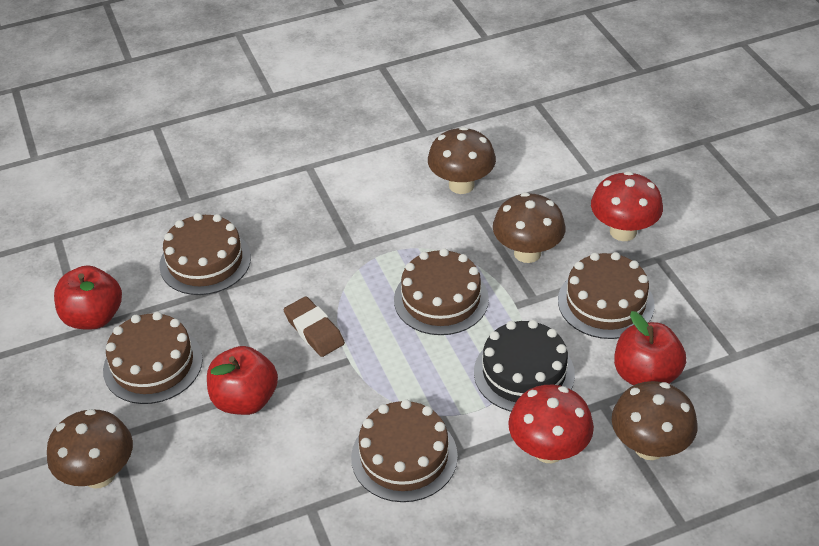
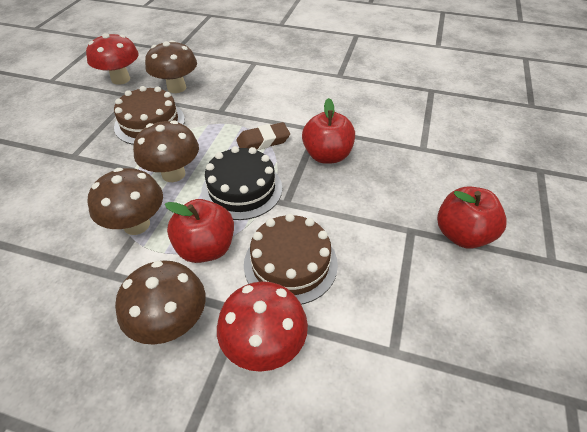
brown cake: [103,312,203,404] [159,213,251,295] [351,399,458,502] [394,248,489,335] [558,252,655,339] = 5 -> [114,86,185,145] [244,213,338,305] = 2

